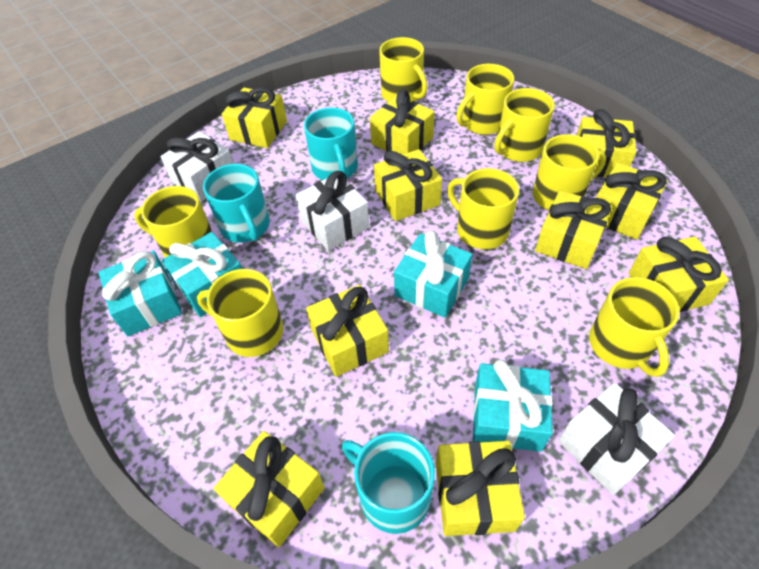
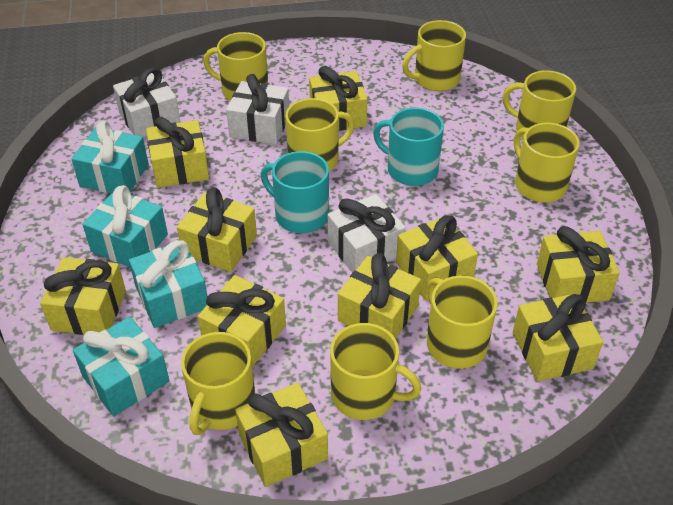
turquoise mug: [203,164,270,243] [304,108,358,180] [342,432,435,534] = 3 -> [261,151,329,233] [373,108,444,186] = 2

